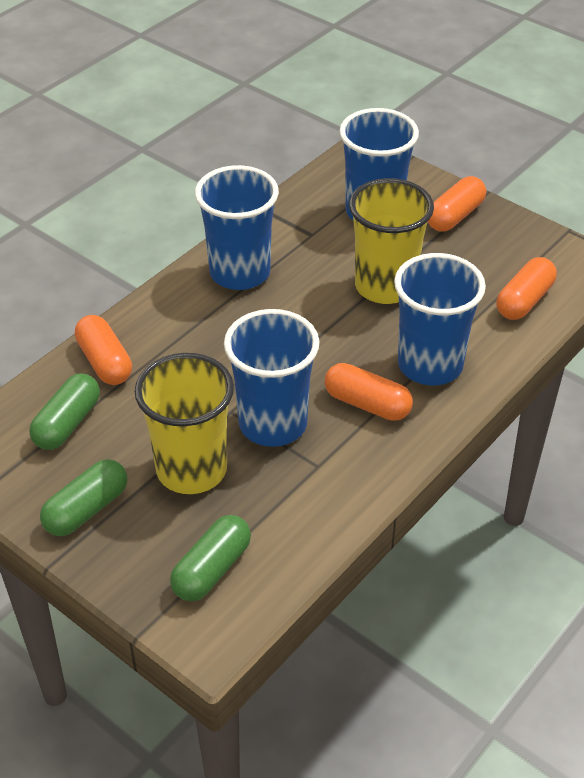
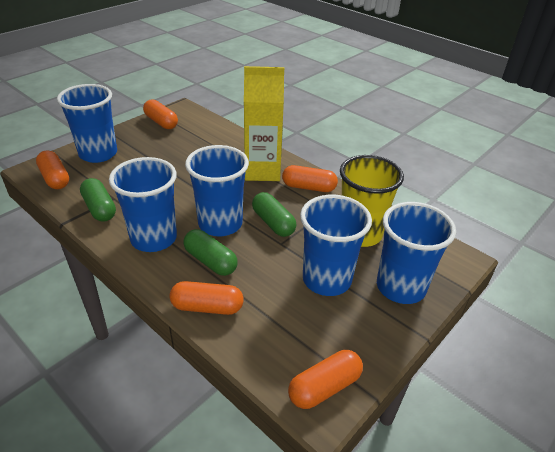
blue cup: [195,165,279,290] [224,309,320,447] [339,108,419,220] [394,253,486,385] = 4 -> [57,84,117,163] [109,157,177,252] [185,145,249,237] [300,195,372,296] [377,202,456,304] = 5
orange capsule: [75,315,132,385] [325,363,413,421] [428,176,486,232] [496,257,557,320] = 4 -> [36,150,69,189] [143,99,178,129] [170,281,244,315] [282,165,338,192] [288,350,363,409] = 5
yellow carton: none = 0 -> [244,66,284,181] = 1
yellow cup: [134,353,234,494] [349,178,434,304] = 2 -> [340,155,404,247] = 1

